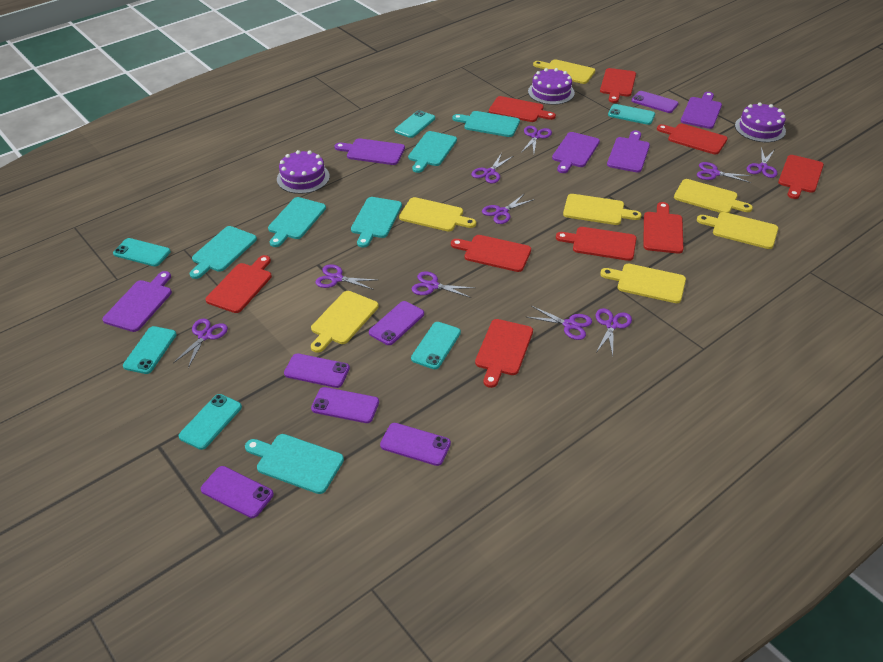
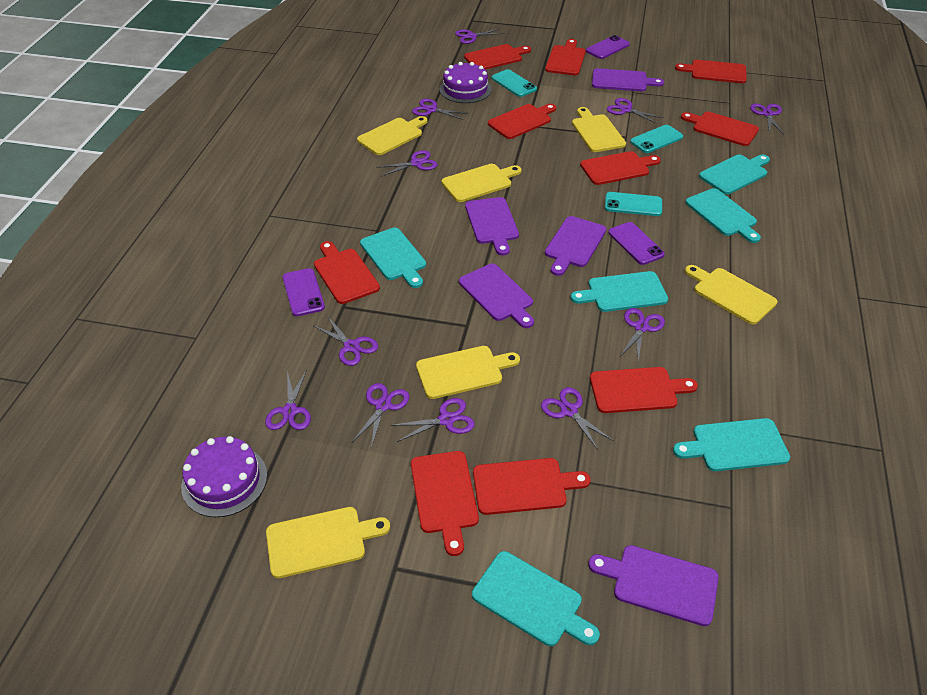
purple cake: [277,150,330,194] [528,68,575,105] [735,102,786,142] = 3 -> [181,436,267,517] [440,62,492,103] = 2
purple phone: [201,466,274,518] [284,353,350,388] [311,387,379,423] [369,301,424,345] [380,423,451,466] [632,91,679,113] = 6 -> [283,268,325,316] [586,35,630,59] [608,222,665,265] = 3
purple scissors: [173,318,228,368] [315,264,376,290] [412,271,474,298] [471,153,513,183] [482,194,535,224] [521,126,552,153] [527,306,592,340] [596,308,632,356] [697,162,752,183] [747,147,778,178] = 10 -> [265,369,311,430] [312,316,378,366] [352,383,409,449] [376,150,438,177] [391,398,475,442] [412,99,469,120] [455,28,505,44] [541,387,614,450] [607,98,663,124] [620,308,665,362] [750,104,784,135] = 11
red cutting board: [206,255,272,313] [451,235,531,272] [475,319,533,388] [489,96,556,122] [556,227,637,261] [600,68,636,103] [643,202,684,254] [657,124,728,154] [778,155,824,199] = 9 -> [314,241,380,304] [411,451,479,556] [464,44,531,70] [473,458,591,515] [488,104,556,139] [545,39,586,75] [580,151,661,185] [590,367,698,413] [675,60,747,83] [681,112,759,146] = 10
turquoise phone: [113,238,171,266] [123,326,177,374] [179,394,242,450] [395,110,435,138] [411,322,461,369] [608,104,655,125] = 6 -> [492,69,537,97] [605,192,662,216] [630,125,683,153] = 3
yellow cutting board: [311,291,379,353] [399,197,476,232] [533,59,595,84] [563,194,642,225] [600,264,686,303] [674,179,753,213] [697,212,778,249] = 7 -> [266,507,390,578] [357,116,428,155] [416,346,520,399] [441,164,522,202] [572,107,626,152] [685,265,778,324] = 6

